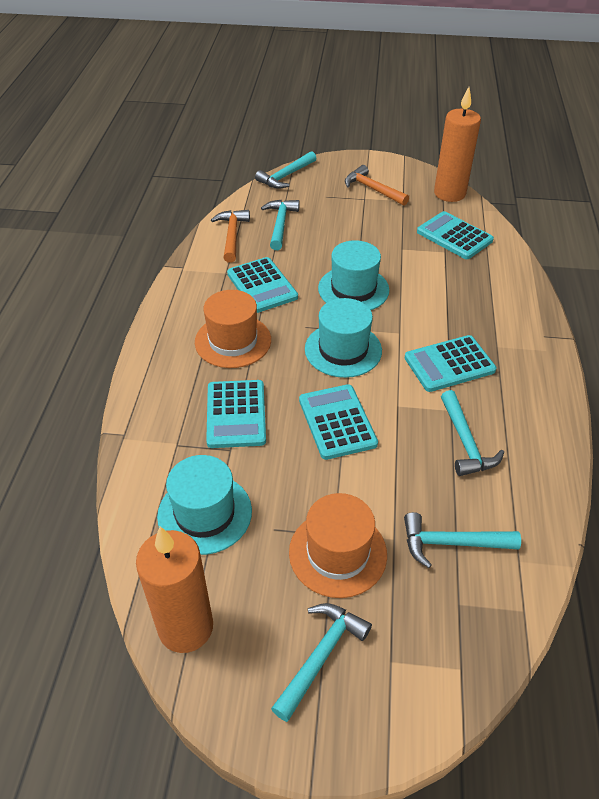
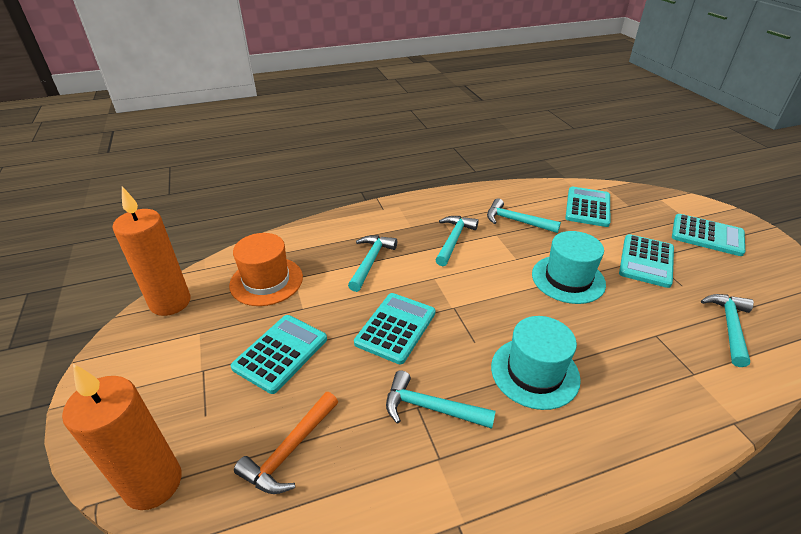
orange hammer: [211,210,250,263] [345,165,409,206] = 2 -> [234,392,338,494] = 1
orange hat: [195,290,271,368] [289,493,387,598] = 2 -> [229,233,303,306] = 1
turquoise hat: [157,455,252,555] [305,298,382,378] [318,240,389,310] = 3 -> [491,316,581,410] [532,231,606,304] = 2

